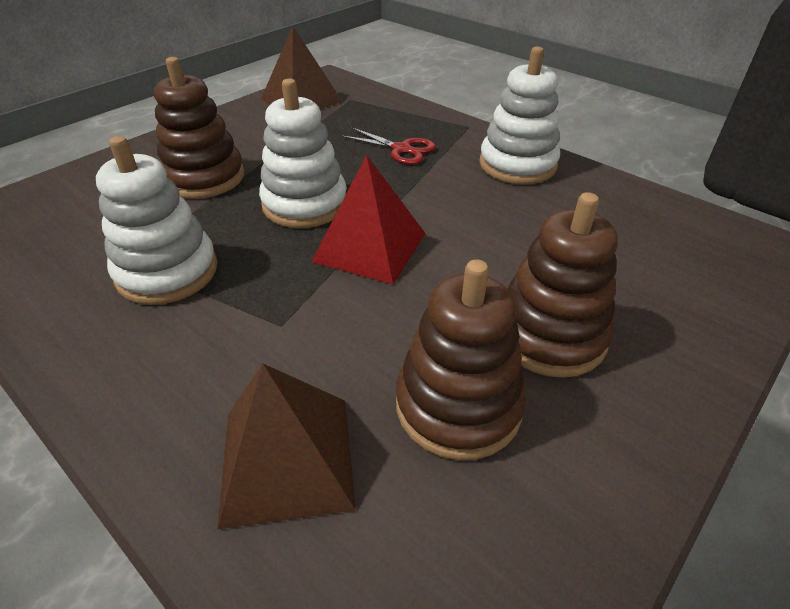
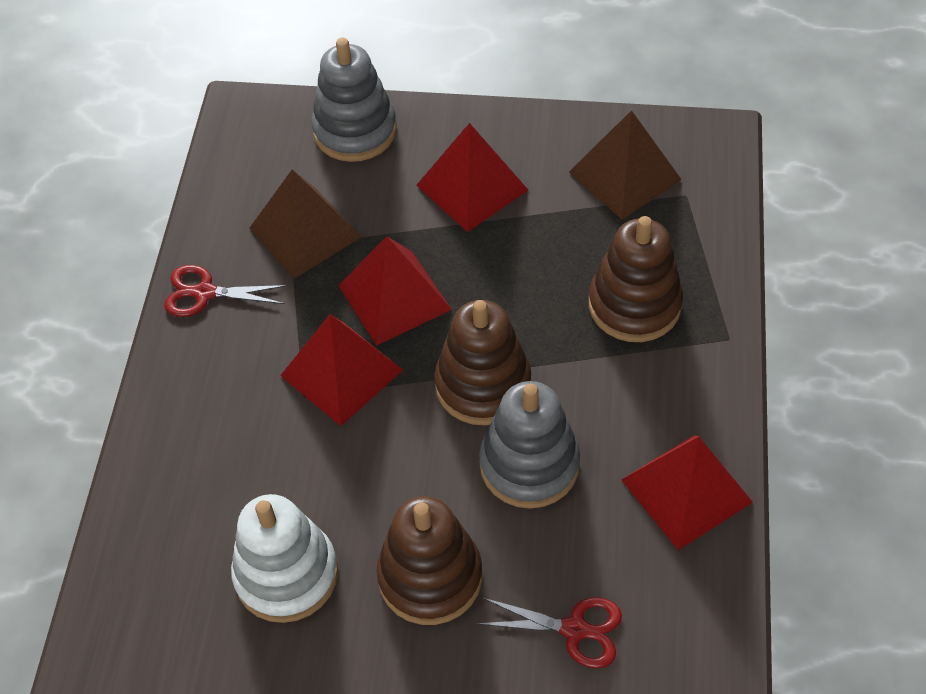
grey stacking toy: none = 0 -> [311,38,397,162] [479,381,580,509] = 2
red pyramid: [312,155,426,285] = 1 -> [280,314,403,426] [338,236,452,346] [416,123,528,232] [621,435,753,550] = 4
red scissors: [341,127,436,165] = 1 -> [164,265,288,317] [476,597,622,668] = 2
white stacking toy: [96,136,218,305] [259,78,347,228] [479,46,560,184] = 3 -> [231,494,338,623] = 1

